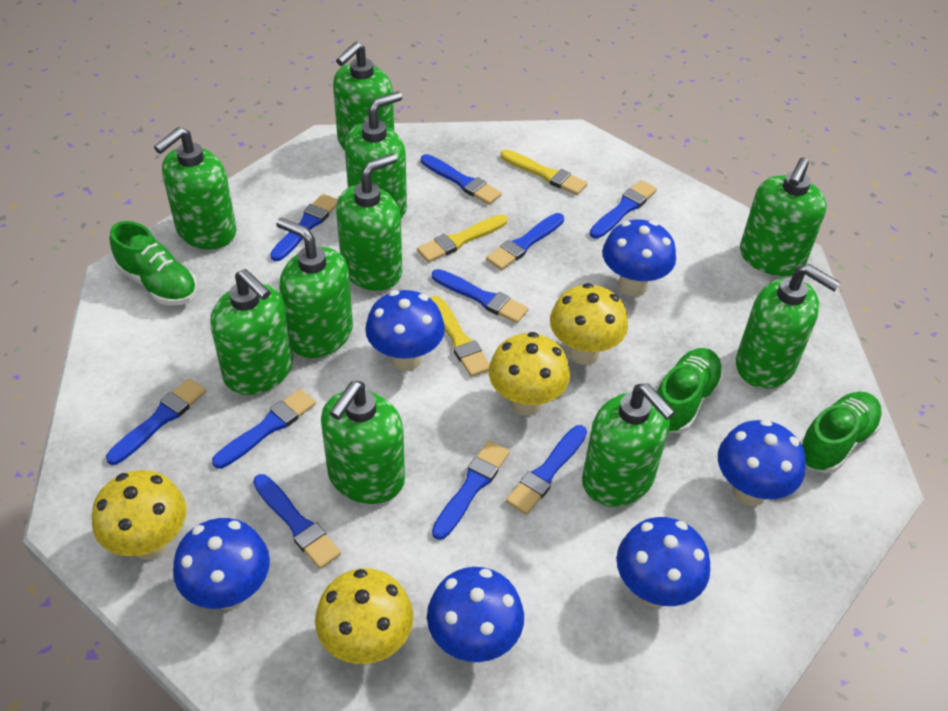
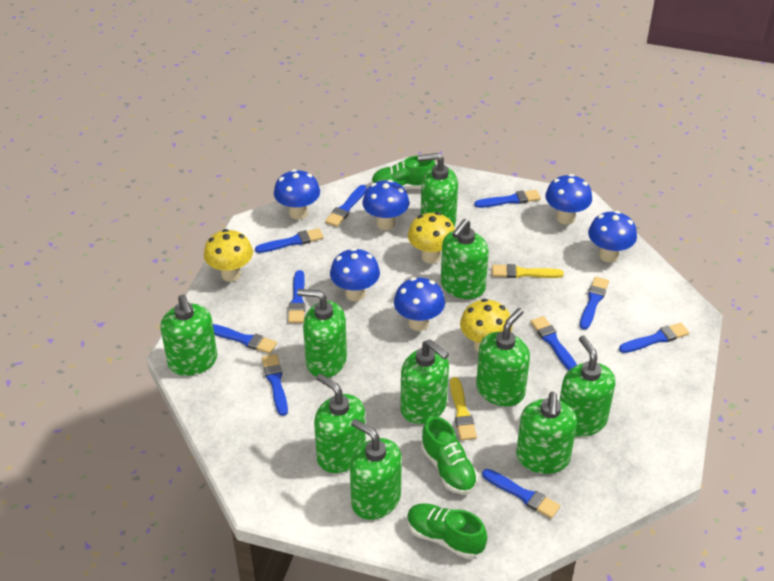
yellow brush: [417,214,508,263] [430,296,490,377] [500,150,587,195] = 3 -> [450,377,477,441] [492,264,564,278] = 2
yellow mushroom: [92,470,187,560] [315,568,413,664] [489,332,570,416] [550,283,628,365] = 4 -> [204,229,253,282] [408,212,455,264] [460,299,513,352] = 3

